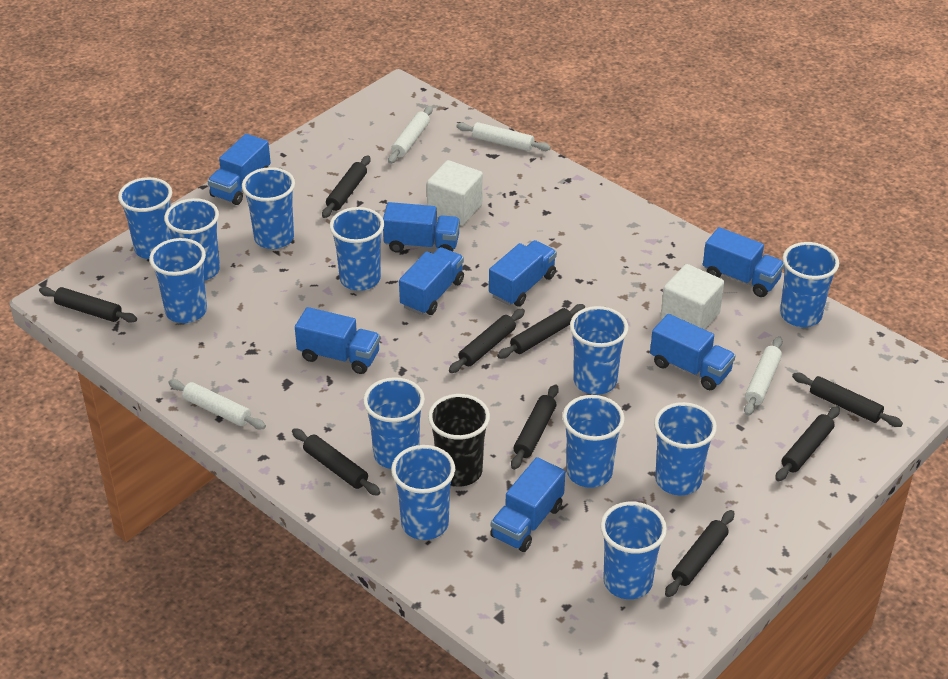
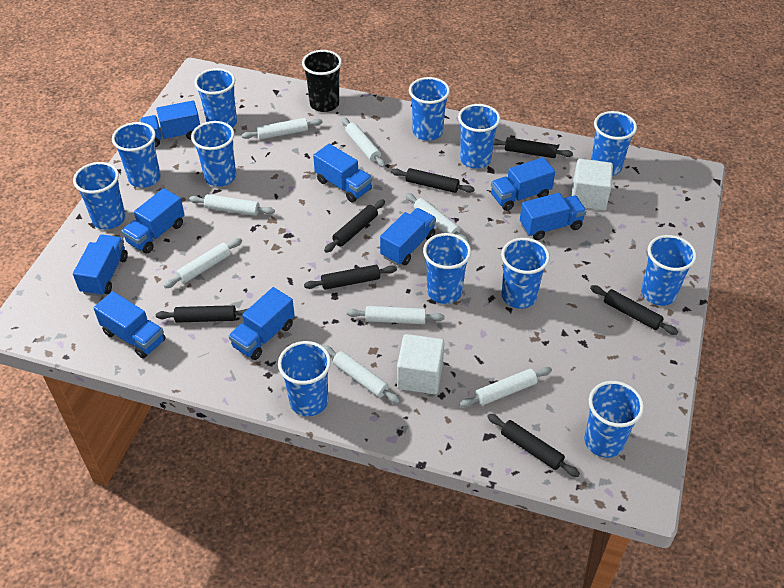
black rolling pin: [39,287,137,323] [292,428,381,496] [322,155,370,218] [449,309,525,373] [497,304,585,359] [511,384,559,470] [665,510,734,597] [775,406,840,481] [792,373,903,427] = 9 -> [156,305,248,323] [304,265,397,290] [324,199,385,253] [391,168,474,193] [487,414,580,477] [494,137,573,158] [590,285,678,335] = 7
blue truck: [208,134,271,205] [295,307,380,374] [383,202,460,253] [399,247,464,315] [489,240,557,307] [490,457,565,552] [650,314,736,390] [703,227,784,297] = 8 -> [73,234,128,297] [93,291,166,359] [122,188,185,253] [140,101,200,147] [229,287,295,360] [313,144,372,202] [380,208,436,266] [491,157,555,211] [520,193,587,240] = 9
white rolling pin: [168,379,266,429] [388,106,433,164] [456,122,551,151] [744,336,783,416] = 4 -> [164,238,242,288] [189,194,275,216] [242,118,323,140] [323,345,400,404] [342,117,385,167] [347,306,445,324] [406,193,469,243] [460,367,552,408] = 8

